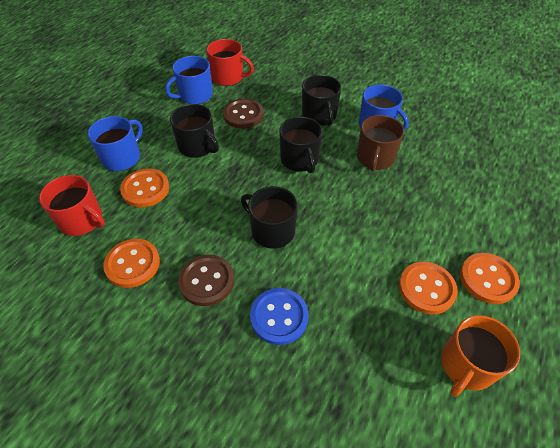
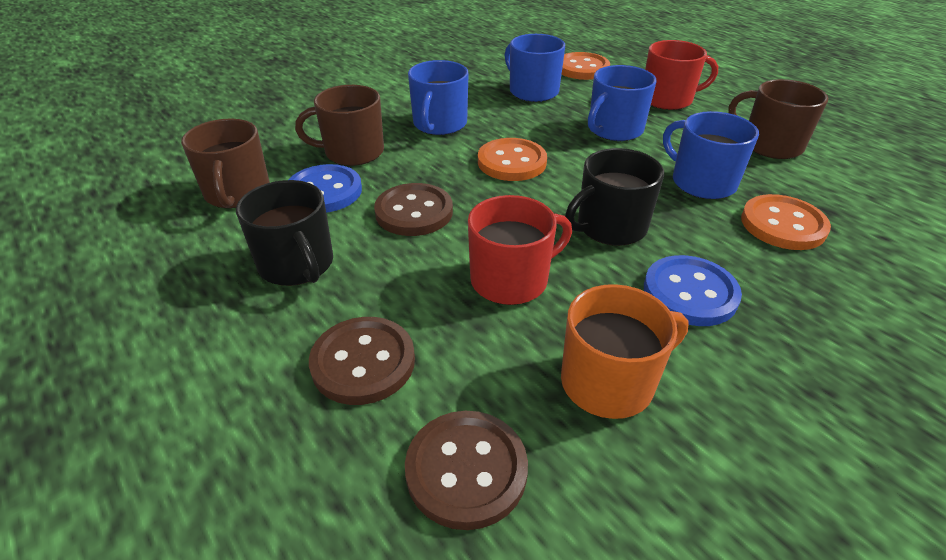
black mug: [170,104,219,158] [241,186,298,249] [279,117,322,173] [302,75,341,126] = 4 -> [236,180,333,286] [565,148,664,246] = 2
blue button: [250,288,309,345] = 1 -> [288,164,362,213] [644,255,742,326] = 2
blue mug: [88,116,143,171] [165,56,213,104] [359,84,409,130] = 3 -> [408,60,469,135] [505,34,565,102] [588,65,656,141] [663,111,759,199] = 4
brown button: [178,255,234,306] [223,98,264,129] = 2 -> [309,317,415,405] [374,183,453,236] [405,411,528,530] = 3
brown mug: [357,115,404,172] = 1 -> [181,119,270,208] [295,85,384,166] [728,79,828,159] = 3
orange button: [103,239,160,288] [120,168,169,207] [399,262,458,314] [460,253,520,304] = 4 -> [478,138,547,181] [562,52,610,80] [741,194,831,250] = 3

